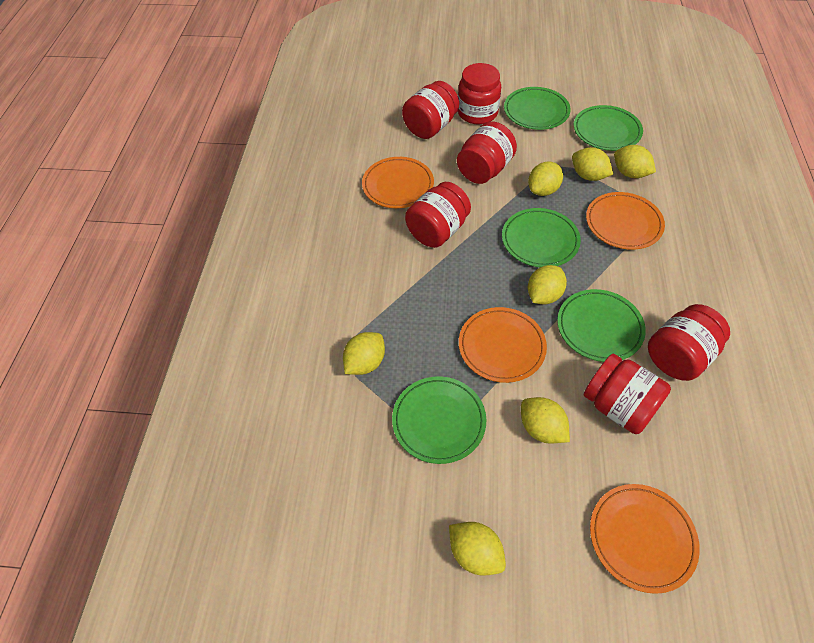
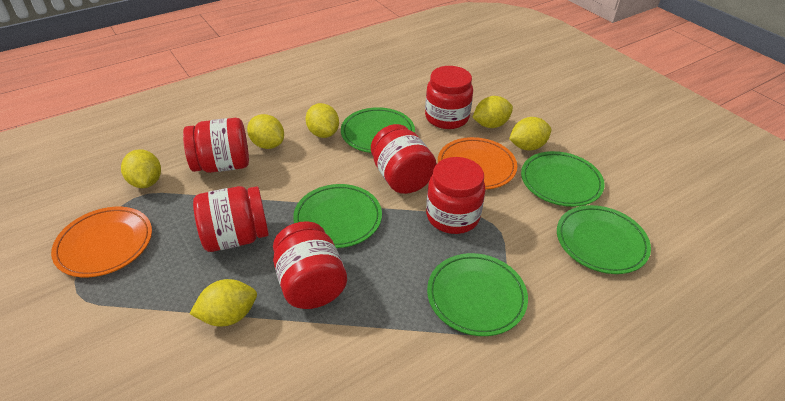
orange plate: [362,157,434,208] [459,307,547,383] [586,192,665,250] [590,484,700,594] = 4 -> [51,207,152,277] [438,137,517,189] = 2
yellow lemon: [343,332,385,375] [449,522,506,576] [521,397,570,443] [528,161,563,196] [528,265,567,304] [572,147,613,181] [614,145,656,178] = 7 -> [121,149,161,188] [190,279,257,326] [247,114,284,149] [306,103,339,138] [472,96,513,128] [509,117,551,150] = 6

